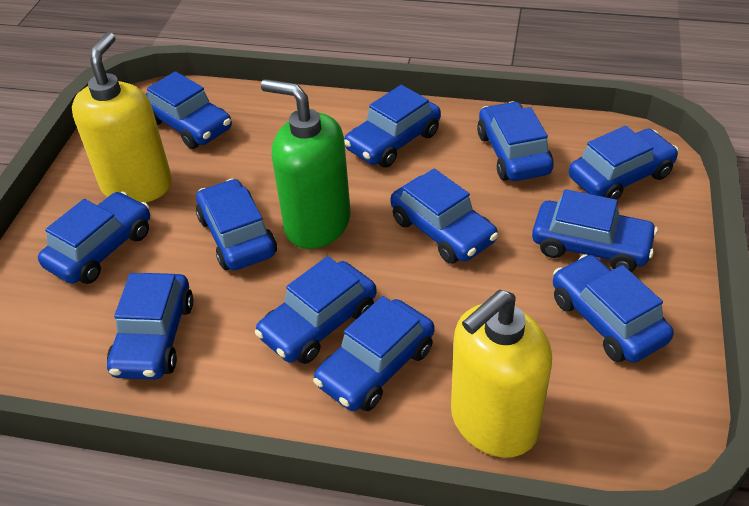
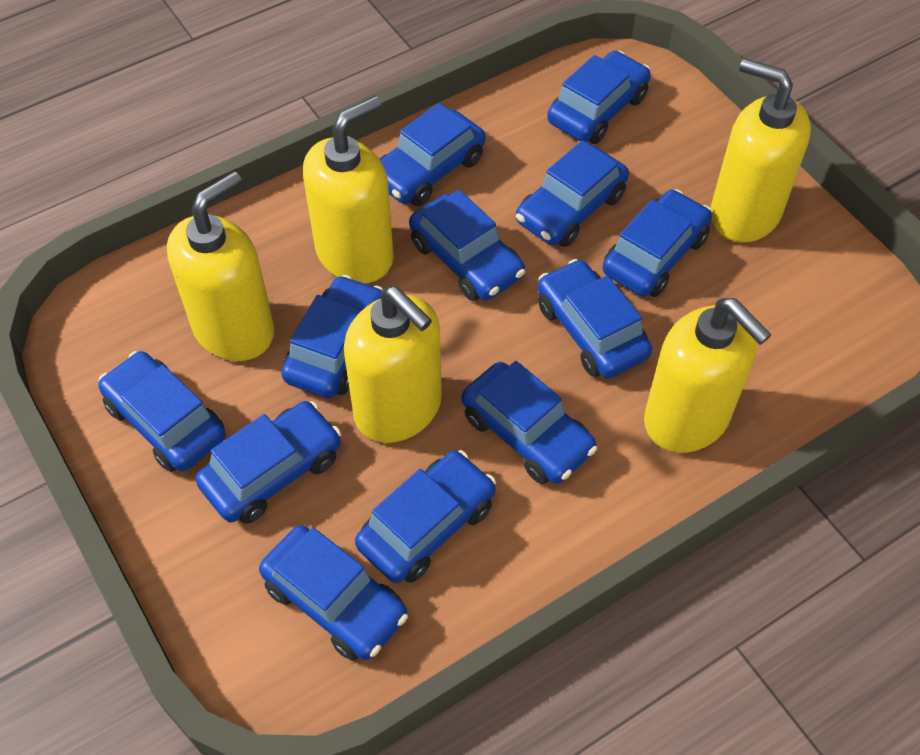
green soap dispenser: [261,79,351,249] = 1 -> none = 0
yellow soap dispenser: [72,32,172,203] [451,290,552,458] = 2 -> [167,171,274,361] [303,96,394,283] [344,286,442,443] [644,298,772,453] [710,58,811,243] = 5

